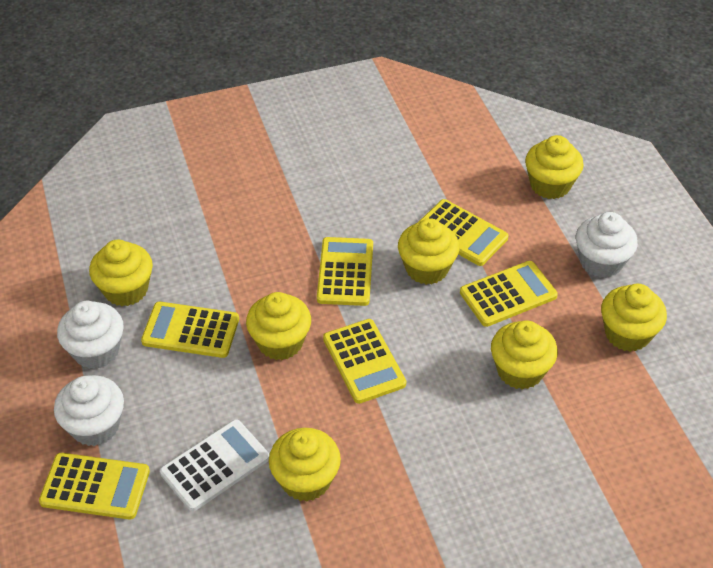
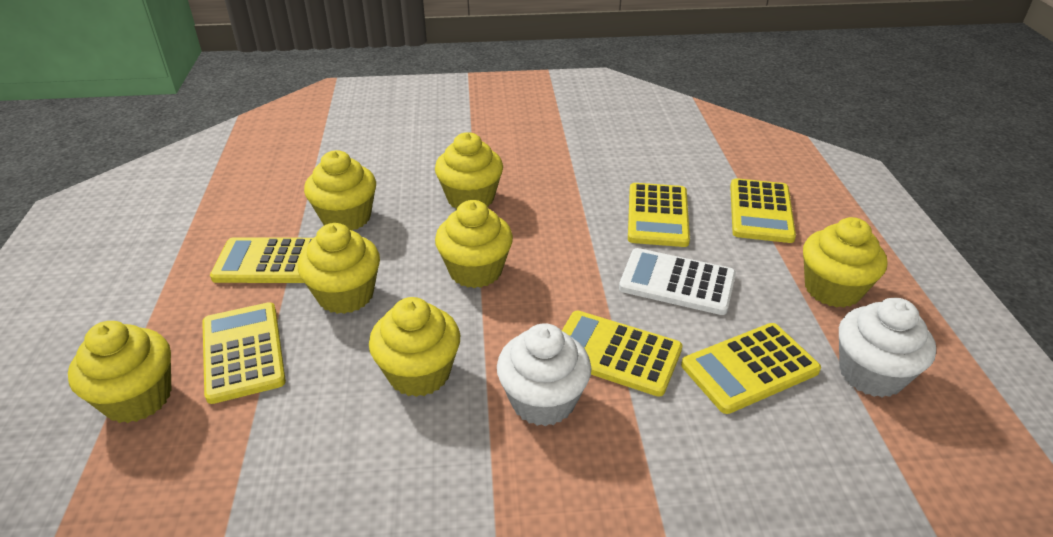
white cupcake: [54,375,124,446] [57,301,124,369] [576,212,638,278] = 3 -> [497,323,591,426] [839,298,936,398] = 2

